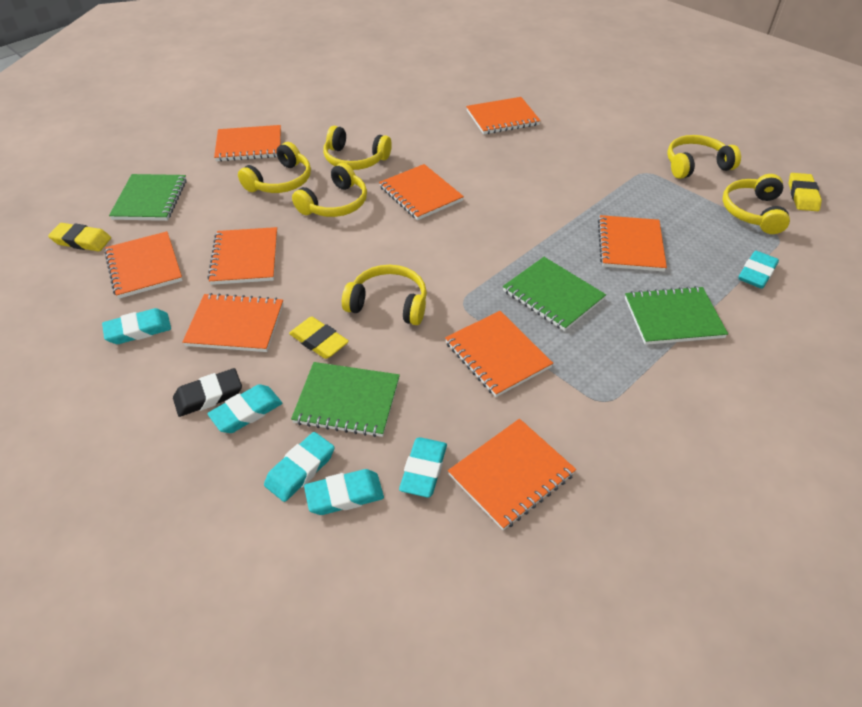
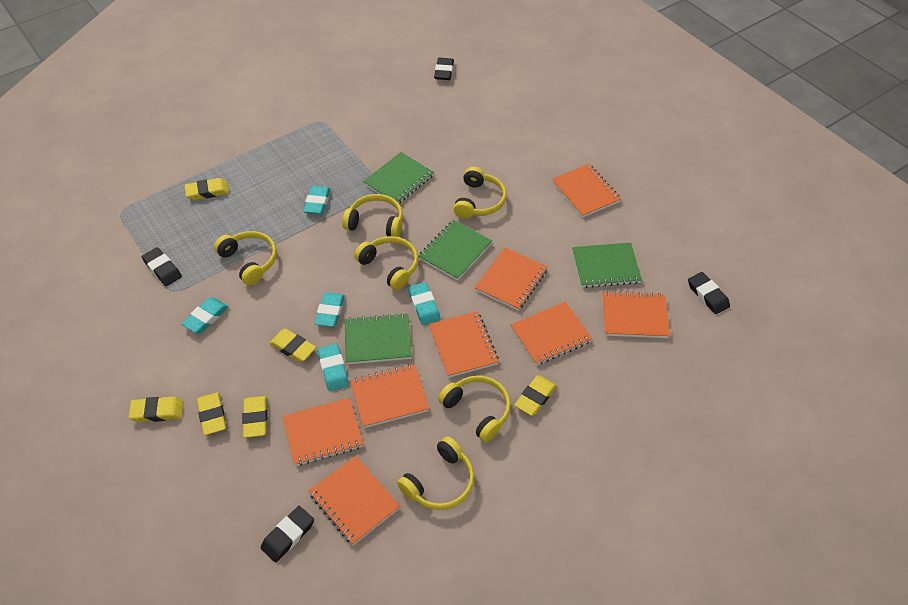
black eraser: [173,368,242,417] = 1 -> [142,247,182,286] [261,506,314,563] [434,58,454,80] [688,272,730,314] = 4
orange notebook: [104,231,183,299] [182,293,283,352] [208,227,277,285] [214,125,281,162] [379,164,464,220] [445,311,553,397] [448,419,576,530] [466,97,541,134] [598,215,667,272] = 9 -> [283,397,364,466] [309,456,400,545] [350,364,430,428] [429,311,499,378] [475,248,548,310] [511,302,592,365] [552,164,621,218] [602,291,670,338] = 8
turquoise eraser: [102,308,171,344] [207,384,282,433] [264,432,335,502] [304,469,384,515] [399,437,447,498] [738,251,779,289] = 6 -> [182,298,229,333] [303,186,330,214] [314,292,345,327] [318,344,349,391] [408,282,440,326] = 5
yellow eraser: [48,223,111,251] [289,317,349,359] [789,173,822,211] = 3 -> [129,397,184,422] [185,178,229,200] [197,392,226,435] [242,396,268,438] [269,329,316,362] [514,375,557,416] = 6

